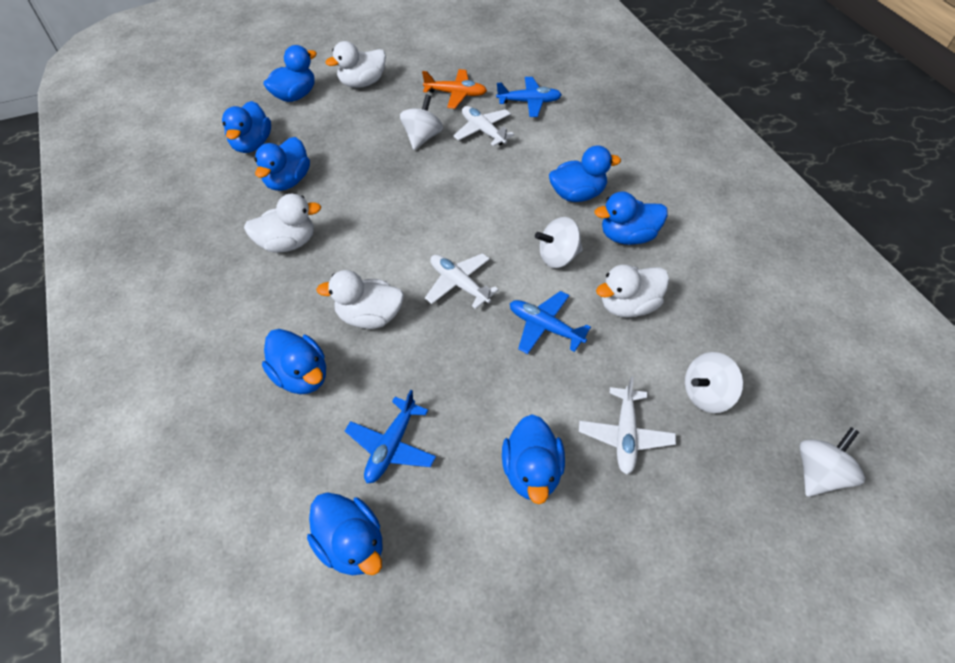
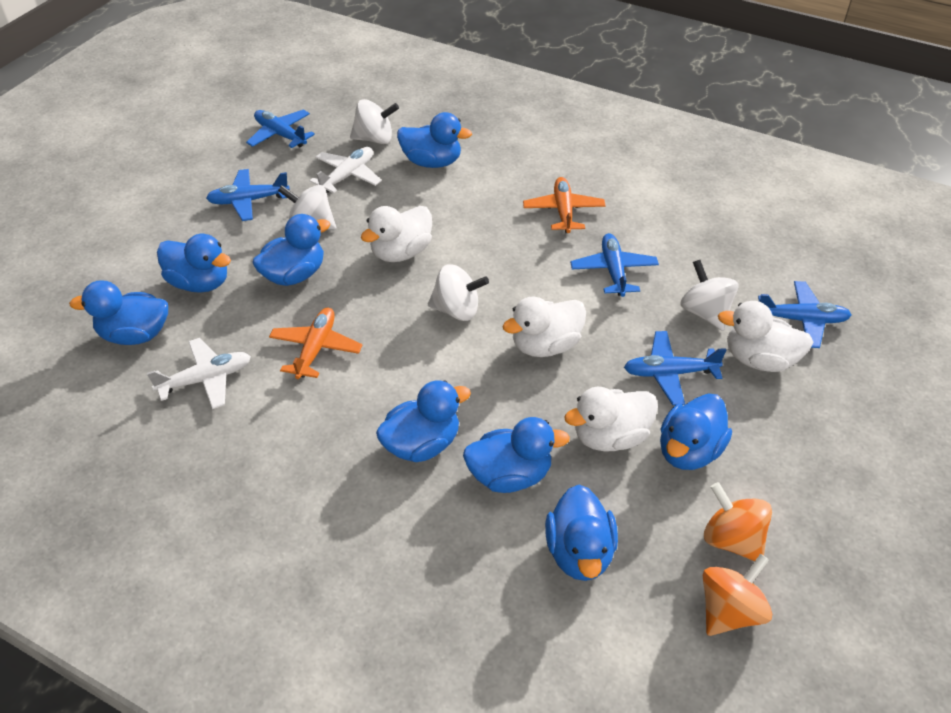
blue plane: [345,390,436,483] [496,77,562,117] [510,291,591,354] = 3 -> [206,169,290,221] [246,110,315,148] [570,233,659,297] [624,331,726,405] [758,281,851,348] = 5
orange plane: [422,69,487,109] = 1 -> [269,308,362,379] [523,177,606,233] = 2
orange spinning top: none = 0 -> [703,554,772,636] [704,482,772,562] = 2
white plane: [425,253,499,309] [453,106,515,146] [579,376,676,474] = 3 -> [147,338,251,409] [309,147,382,193] = 2

